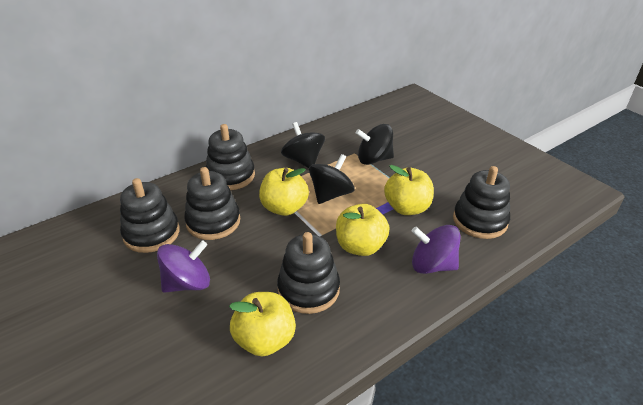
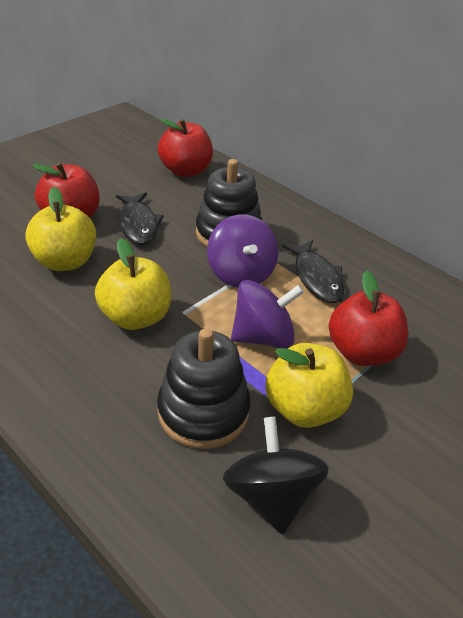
black fish: none = 0 -> [116,192,164,245] [282,240,345,303] = 2
black spinning top: [281,122,325,168] [309,154,355,204] [356,124,394,165] = 3 -> [223,417,329,534] = 1
black stacking toy: [120,178,180,253] [184,167,240,240] [206,124,255,190] [277,232,340,314] [453,166,510,239] = 5 -> [157,328,251,449] [196,159,262,247] = 2
red apple: none = 0 -> [32,162,99,218] [158,119,213,177] [329,271,408,366] = 3
yellow apple: [229,292,296,357] [259,168,309,216] [336,204,389,256] [384,165,434,215] = 4 -> [25,187,96,271] [95,238,171,330] [265,343,353,428] = 3

